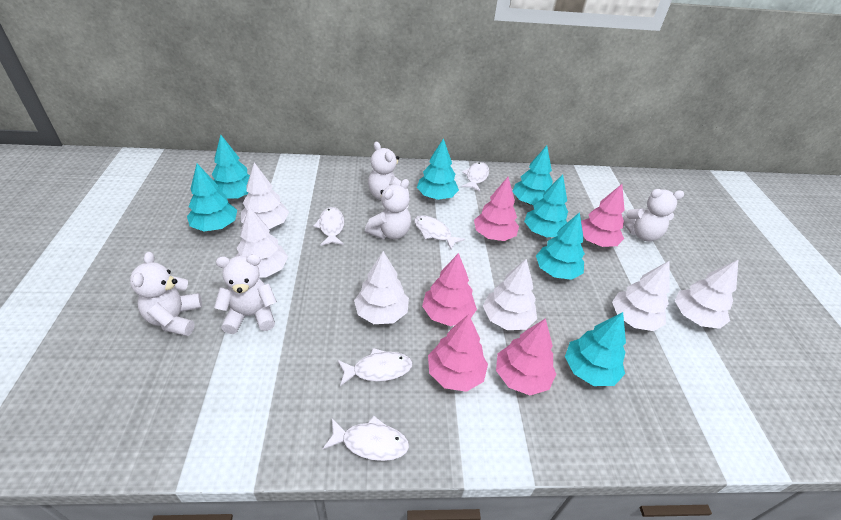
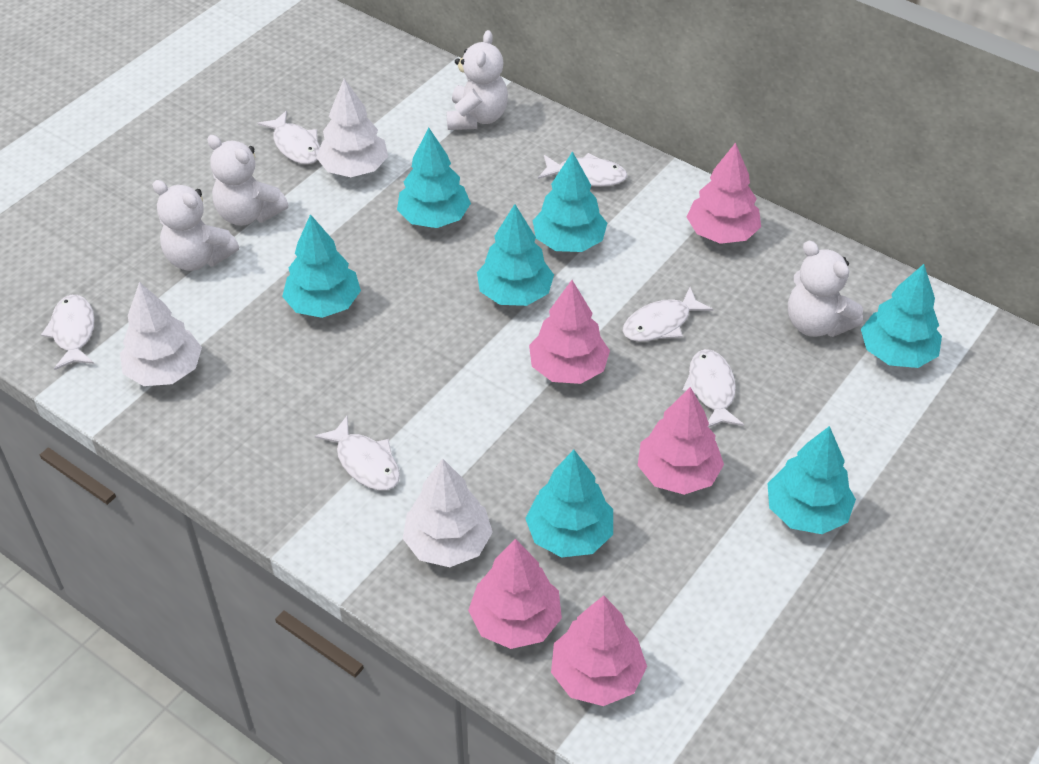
white fish: [313,207,344,246] [322,416,409,461] [338,348,412,386] [414,215,465,250] [461,162,489,191] = 5 -> [41,295,95,370] [257,111,320,164] [315,416,400,491] [538,153,627,187] [623,287,713,342] [682,349,744,427] = 6
white teddy bear: [130,252,202,336] [214,254,277,334] [365,179,411,239] [368,142,409,200] [623,189,684,241] = 5 -> [152,180,239,271] [207,135,288,226] [446,30,508,130] [788,241,863,337] = 4
white tree: [235,207,288,277] [241,163,289,229] [354,251,409,324] [483,259,537,330] [612,261,669,331] [675,259,739,329] = 6 -> [120,282,202,386] [316,79,388,177] [403,458,493,567] = 3

